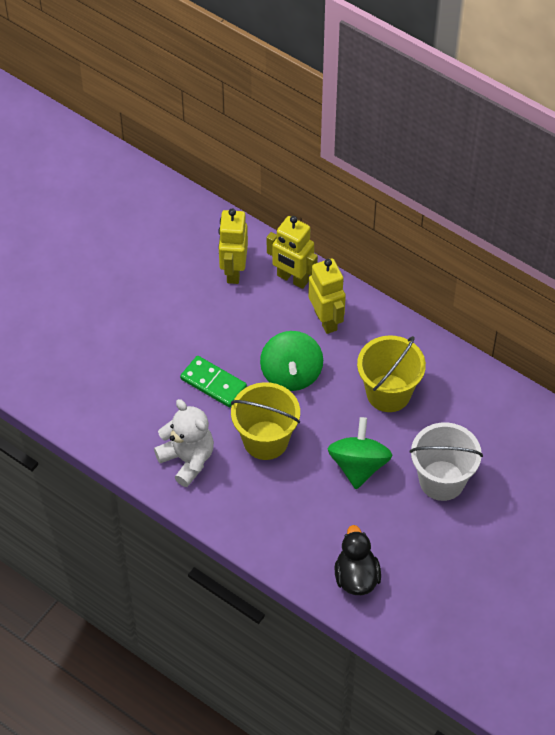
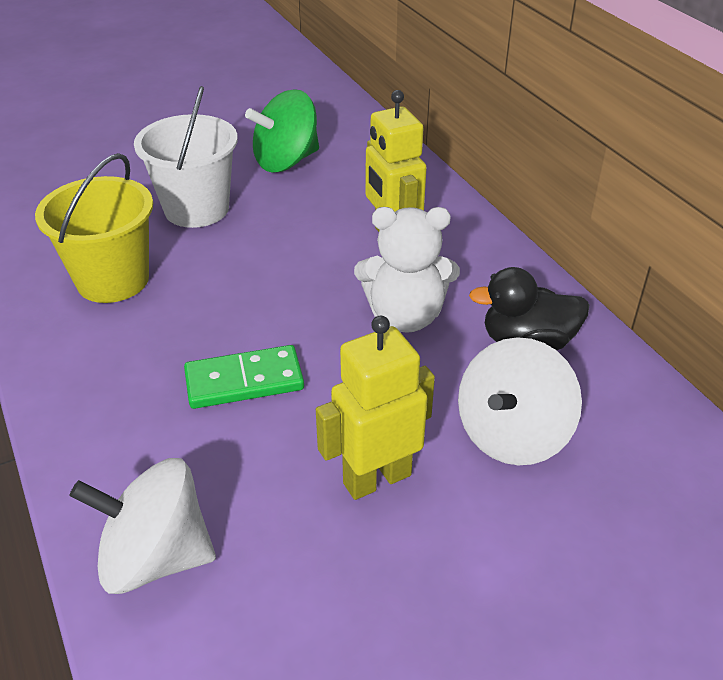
green spinning top: [260,331,323,391] [328,417,393,489] = 2 -> [245,89,319,172] = 1
white spinning top: none = 0 -> [70,458,216,594] [458,337,582,465] = 2
yellow bucket: [231,382,300,460] [357,335,426,412] = 2 -> [35,153,153,303] = 1
yellow robot: [218,208,248,284] [267,216,318,289] [308,258,346,334] = 3 -> [316,316,435,500] [366,90,427,232] = 2

